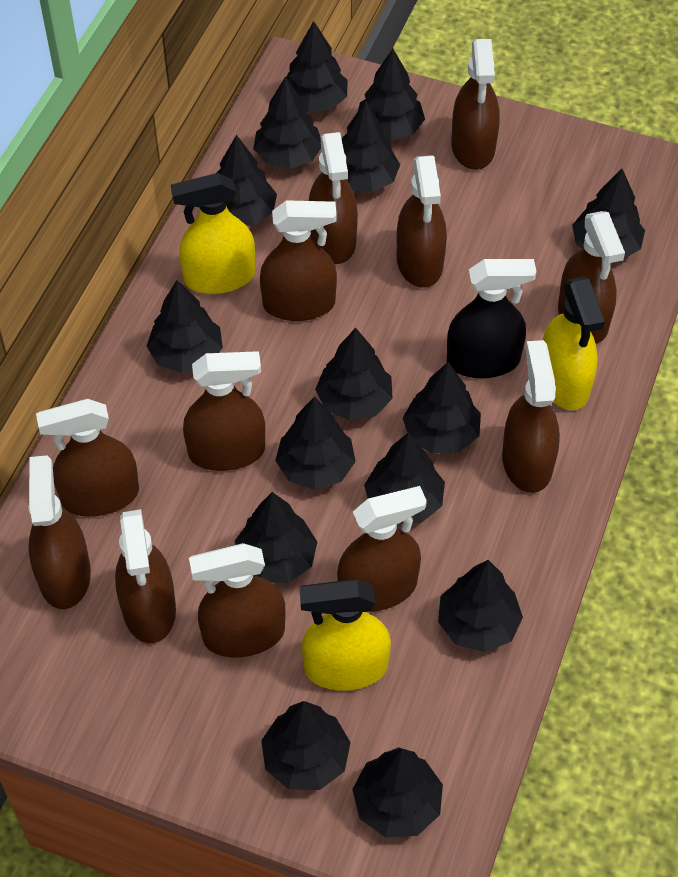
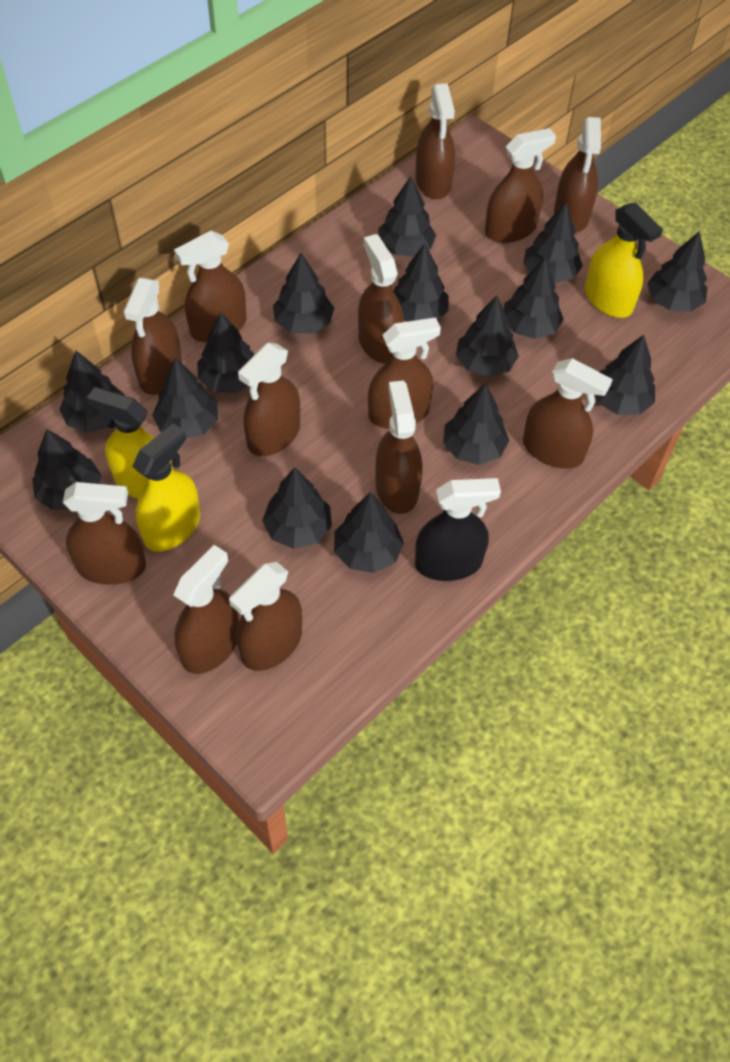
brown spray bottle: [28,455,91,609] [36,399,139,517] [115,509,176,643] [183,351,265,471] [189,543,286,657] [260,200,337,321] [309,132,358,264] [337,486,427,612] [397,155,447,288] [451,39,500,170] [502,340,560,493] [558,211,625,344] = 12 -> [63,482,146,585] [123,278,182,395] [173,545,239,674] [174,231,246,343] [229,562,302,671] [238,343,300,456] [358,234,404,364] [368,317,441,429] [375,380,423,514] [415,83,455,199] [485,128,556,243] [523,358,613,469] [554,117,601,232] = 13

